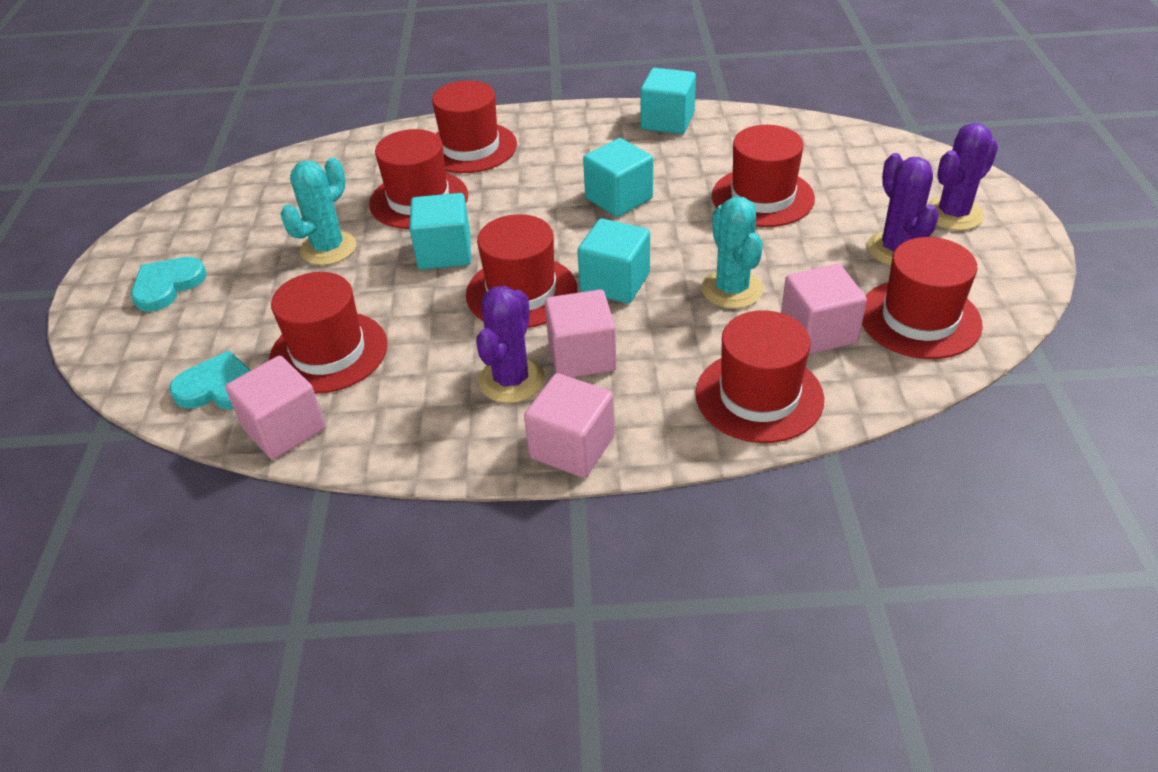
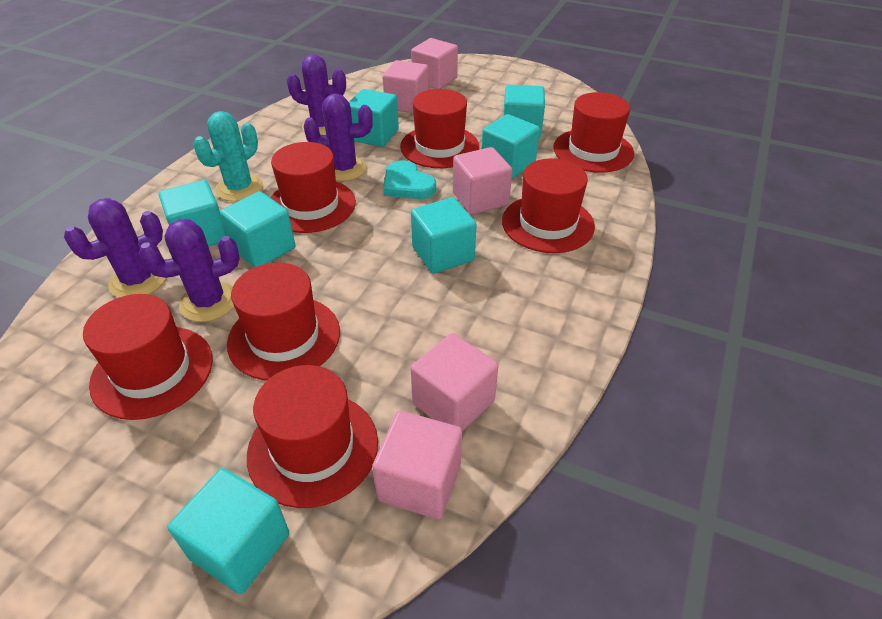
pink cube: [225,356,326,460] [524,373,615,478] [545,290,616,378] [781,264,867,354] = 4 -> [372,411,462,520] [383,60,429,113] [411,38,458,89] [411,333,498,432] [453,147,512,215] = 5
purple cactus: [476,286,545,403] [867,153,939,266] [926,123,998,231] = 3 -> [64,198,166,298] [139,219,240,322] [287,54,346,135] [304,94,373,181] = 4
turquoise cactus: [280,158,357,265] [701,197,763,309] = 2 -> [193,111,263,201] = 1
turquoise cube: [409,193,471,270] [577,219,650,304] [583,138,653,217] [640,68,696,134] = 4 -> [159,180,227,246] [167,468,289,594] [220,191,295,267] [349,89,399,147] [411,197,477,274] [482,114,540,178] [503,85,545,138] = 7
turquoise heart: [131,257,207,311] [169,351,251,410] = 2 -> [383,160,436,199] = 1

